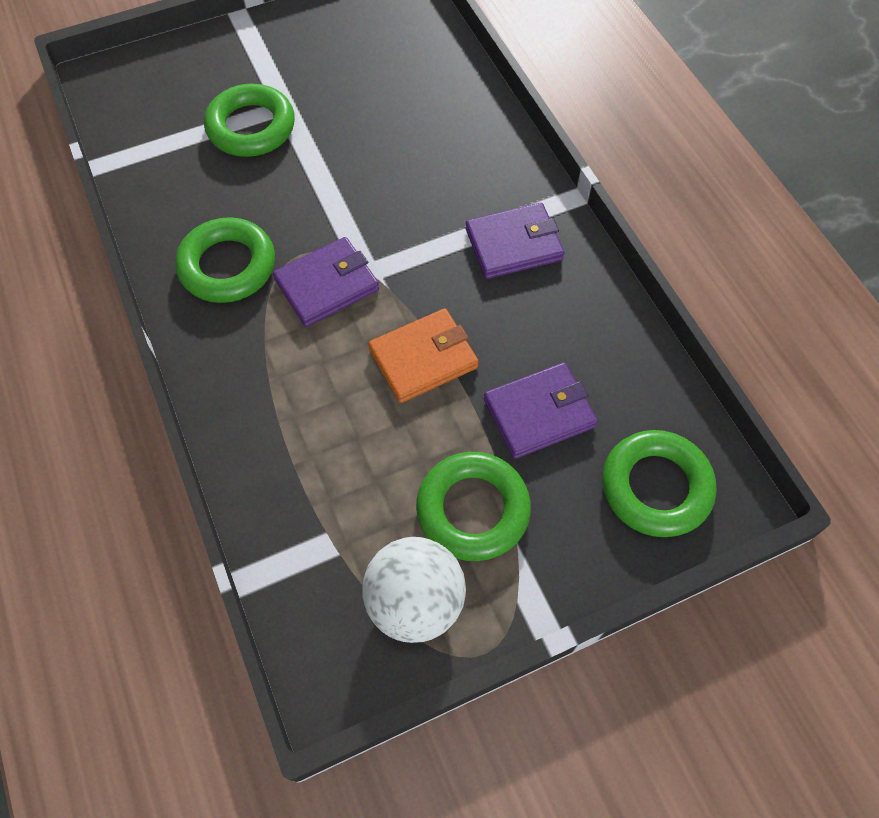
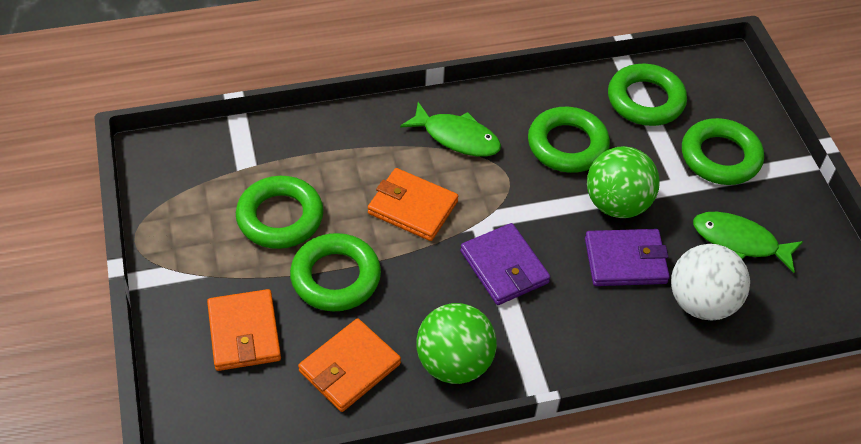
green ball: none = 0 -> [416,303,497,384] [587,146,660,218] = 2
green fish: none = 0 -> [400,102,501,157] [693,212,803,273] = 2
green ring: [175,217,275,303] [204,83,295,157] [416,452,531,561] [602,430,716,537] = 4 -> [236,176,324,249] [290,233,381,312] [528,107,610,173] [608,64,687,126] [682,118,764,185] = 5
orange wallet: [368,308,479,403] = 1 -> [207,289,281,371] [298,318,401,412] [368,168,458,241] = 3
purple wallet: [273,237,379,327] [466,203,565,279] [484,363,598,459] = 3 -> [460,223,550,305] [585,229,670,286] = 2

